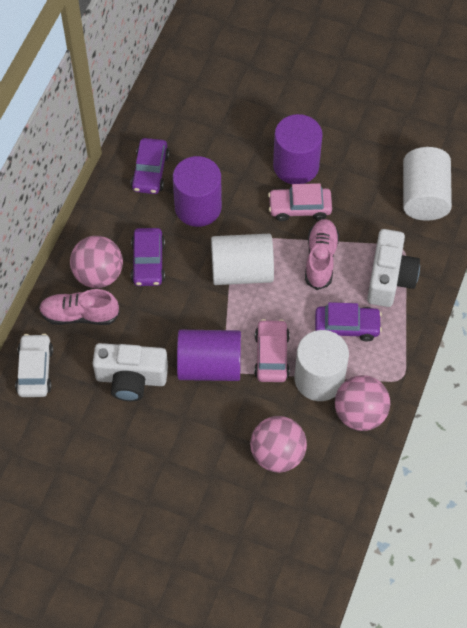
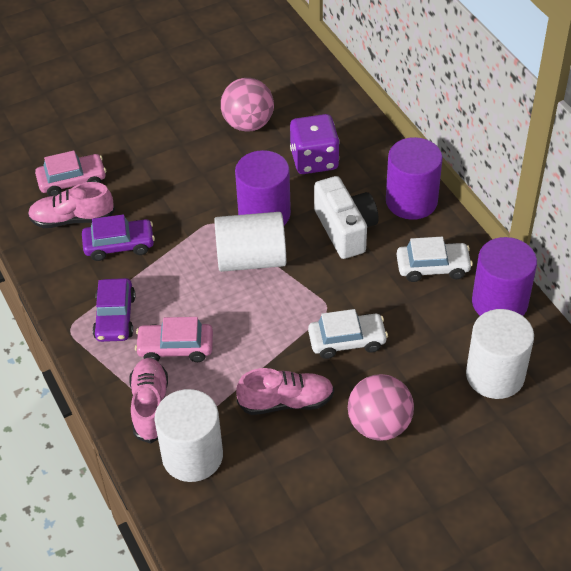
pink ball: [70,236,123,288] [250,416,307,473] [335,375,390,431] = 3 -> [221,78,274,132] [348,374,414,441] = 2
pink shoe: [39,289,120,325] [305,219,339,290] = 2 -> [28,182,115,228] [129,358,168,443] [236,368,334,415] = 3
purple car: [131,138,169,194] [131,228,165,286] [315,302,382,341] = 3 -> [82,214,155,261] [93,278,135,342] = 2
purple dice: none = 0 -> [290,114,340,174] = 1
white camera: [92,343,168,401] [367,229,420,307] = 2 -> [314,176,378,259] = 1
white car: [15,334,53,397] = 1 -> [308,309,388,359] [397,237,473,282] = 2

